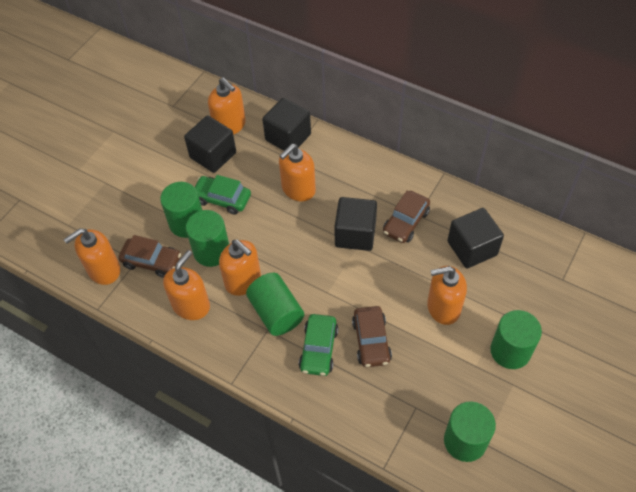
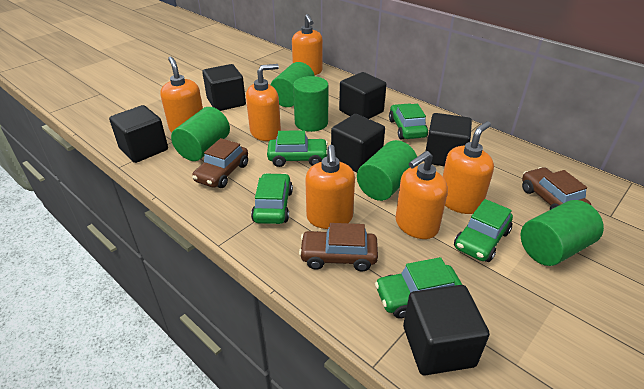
black cube: [184,116,236,173] [262,98,311,151] [334,197,377,251] [447,208,504,268] = 4 -> [109,105,168,163] [202,64,246,111] [331,114,385,172] [339,72,386,119] [403,285,490,375] [424,113,472,166] = 6
green car: [195,175,251,215] [299,314,338,376] = 2 -> [251,173,293,224] [267,130,328,167] [375,257,462,319] [389,103,428,139] [454,199,513,262] = 5

